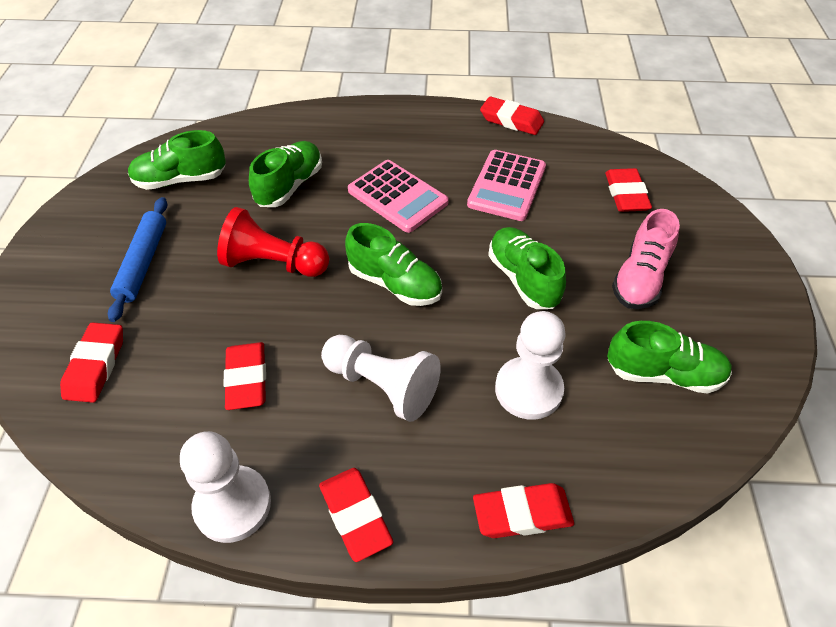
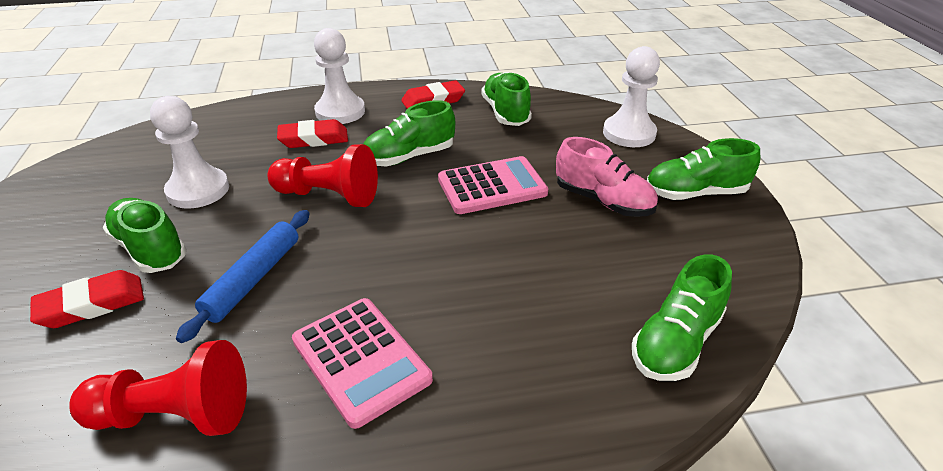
red eraser: [60,322,123,403] [224,342,266,410] [319,468,393,562] [473,483,574,538] [480,96,544,135] [605,168,652,212] = 6 -> [30,270,144,328] [277,119,348,148] [401,80,465,109] = 3
red pawn: [217,207,329,277] = 1 -> [69,340,247,436] [268,144,378,207] = 2

